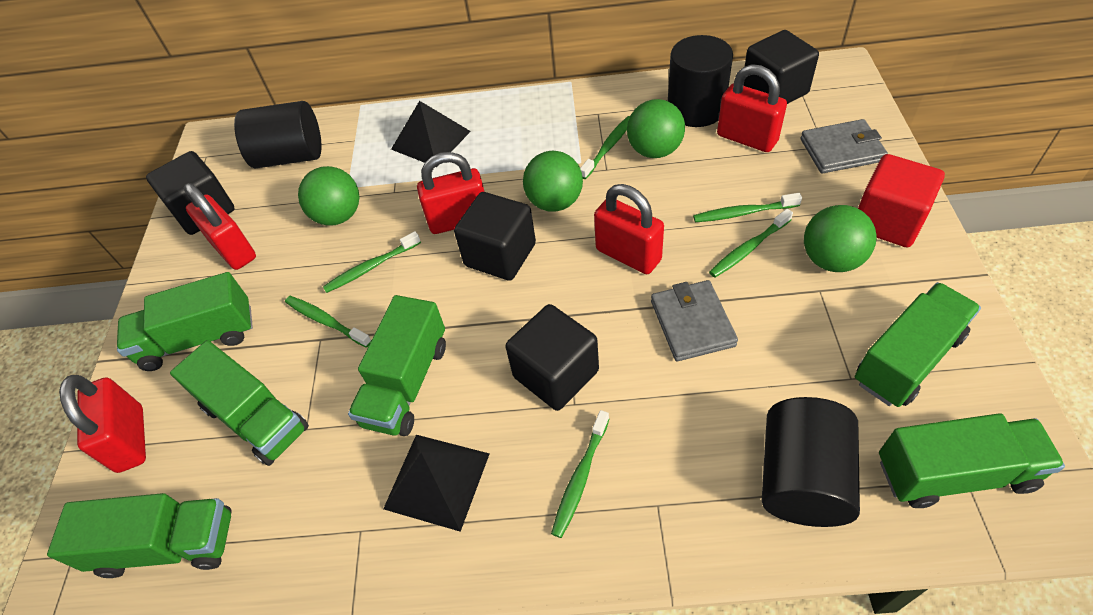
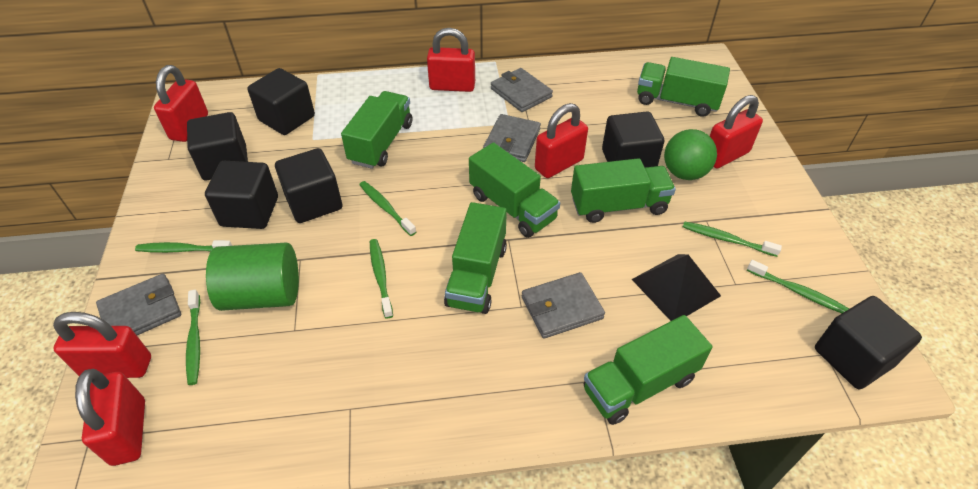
black cube: [146,151,235,235] [454,192,536,281] [505,304,599,411] [744,30,819,104] = 4 -> [187,112,248,180] [205,161,278,229] [248,68,315,135] [275,148,342,223] [602,111,664,167] [815,296,922,389] = 6
black cylinder: [234,101,321,169] [668,35,733,127] [762,397,860,527] = 3 -> none = 0
black pyramid: [383,435,490,532] [391,101,471,167] = 2 -> [632,254,721,321] = 1
green ball: [298,166,359,226] [523,151,583,212] [627,99,685,158] [804,205,876,272] = 4 -> [664,129,717,180] = 1
green cylinder: none = 0 -> [206,243,299,311] = 1
grey wallet: [651,280,738,361] [800,119,888,173] = 2 -> [96,274,181,335] [483,114,541,162] [491,68,553,112] [522,272,605,339] = 4
red cube: [858,154,945,248] = 1 -> none = 0
red padlock: [59,375,146,473] [184,183,256,270] [417,152,484,234] [594,184,664,274] [717,64,787,152] = 5 -> [53,312,151,378] [75,369,145,466] [154,65,208,142] [427,28,475,92] [535,103,588,178] [710,95,763,169] = 6

